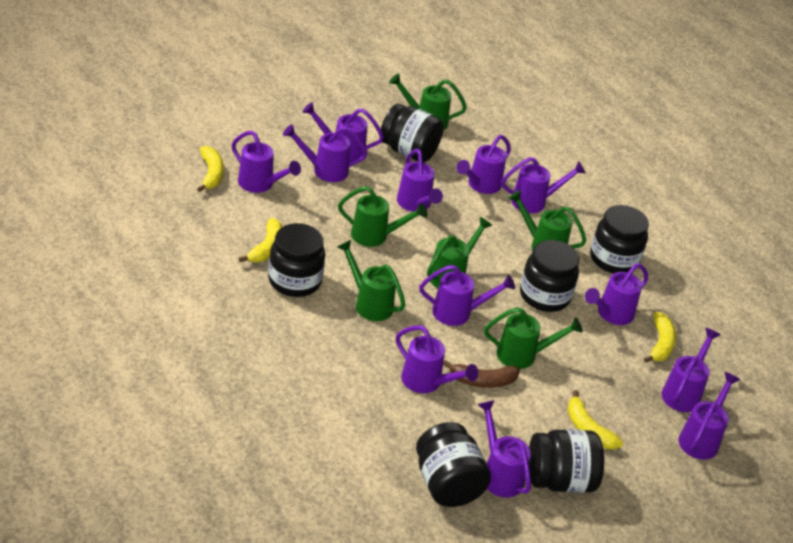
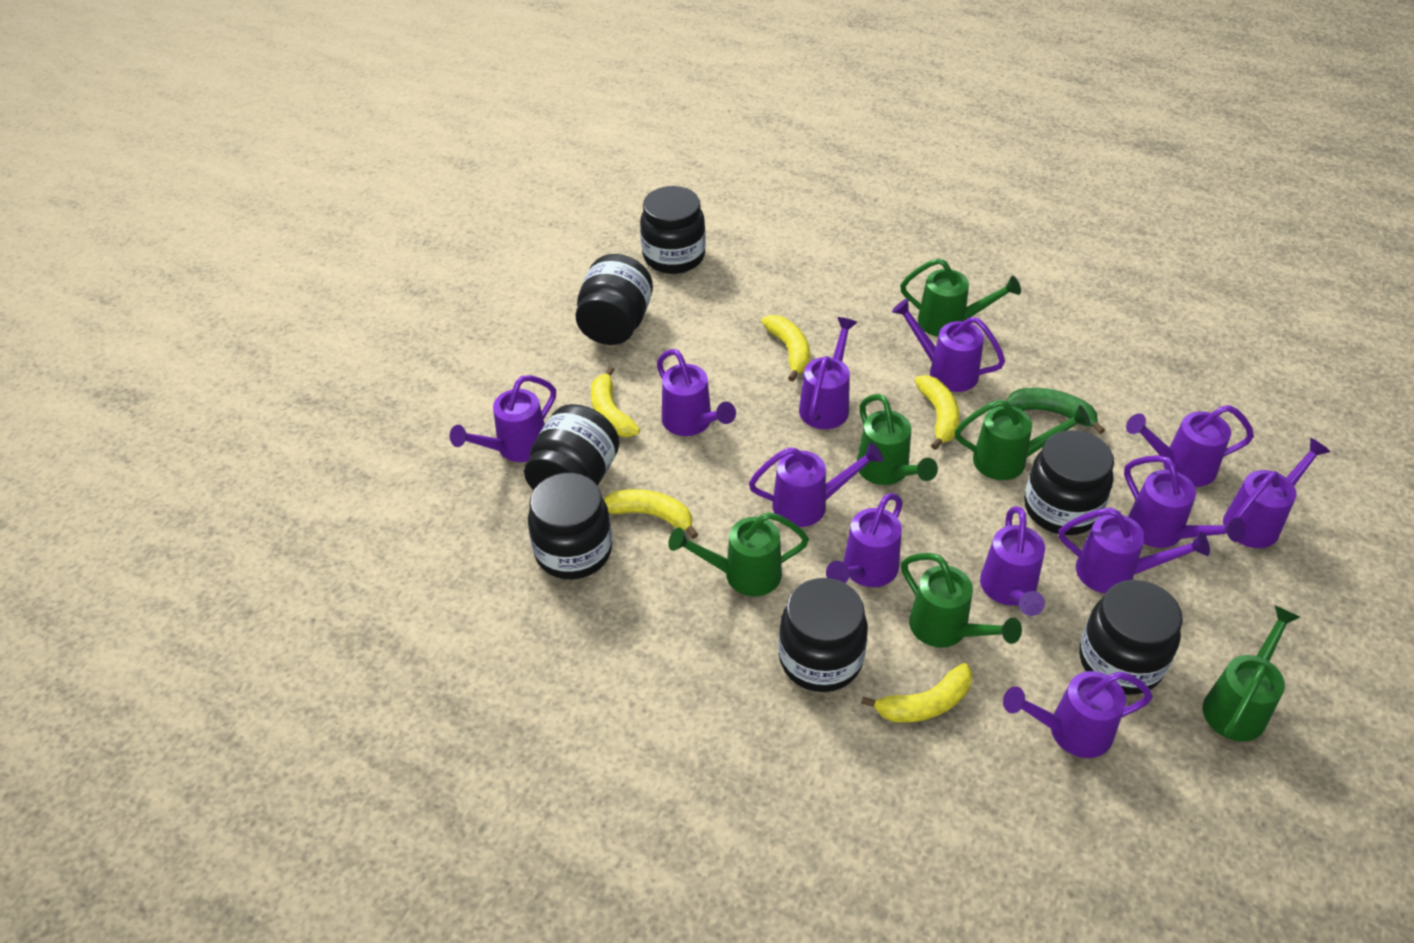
black jar: [268,223,325,297] [381,104,444,163] [416,422,491,507] [520,240,579,312] [529,429,604,493] [590,205,649,273] = 6 -> [524,404,619,490] [528,473,612,579] [575,254,653,345] [640,186,706,274] [779,578,868,692] [1024,430,1114,535] [1079,580,1183,695] = 7
brown banana: [443,360,520,388] = 1 -> none = 0
green banana: none = 0 -> [1006,388,1105,434] = 1
yellow banana: [197,146,224,192] [239,218,282,262] [567,390,623,449] [644,312,676,363] = 4 -> [591,366,640,437] [604,489,698,539] [761,315,810,382] [861,663,973,723] [915,375,960,450] = 5

